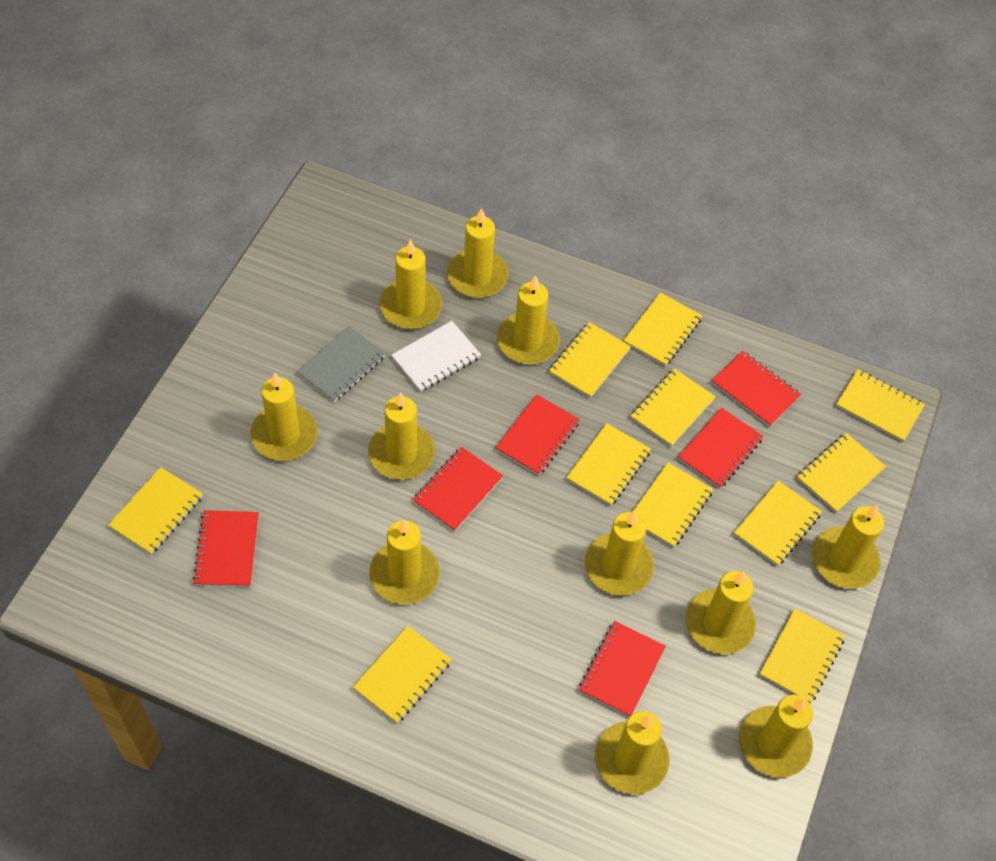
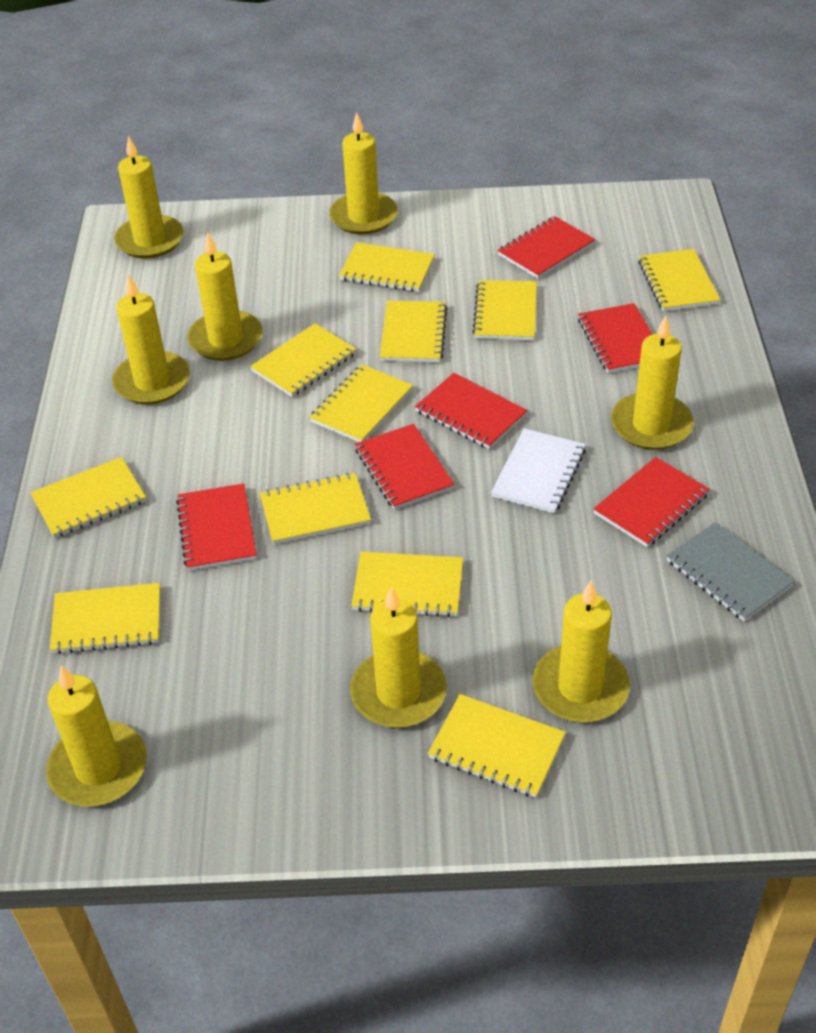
yellow candle: [251,373,318,461] [368,392,435,480] [369,519,440,604] [379,239,442,329] [447,208,509,298] [497,275,560,364] [585,511,654,596] [595,711,669,794] [686,571,756,654] [739,695,813,778] [812,505,884,589] = 11 -> [46,665,147,807] [112,275,190,404] [114,135,184,259] [187,233,263,361] [329,112,398,235] [350,587,447,728] [532,581,630,722] [611,316,694,450] = 8

